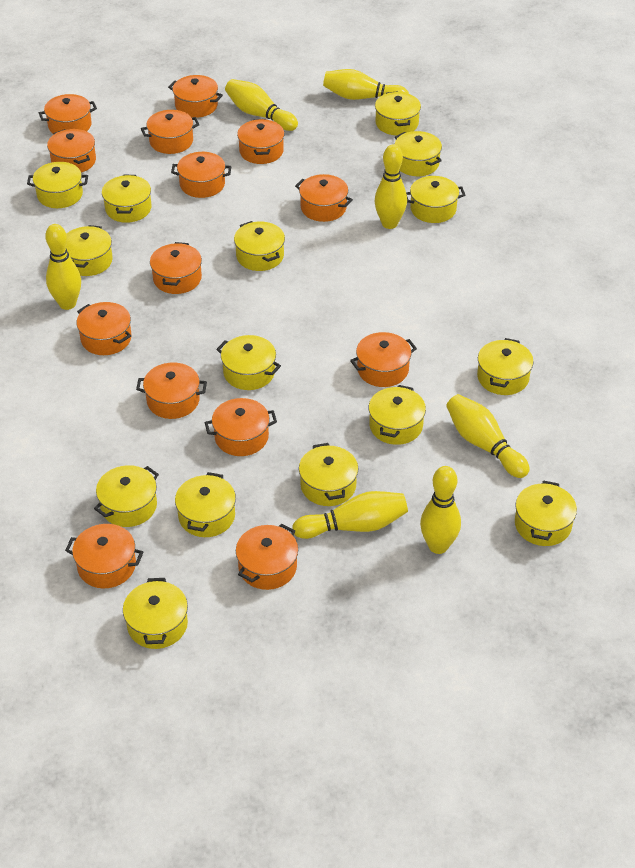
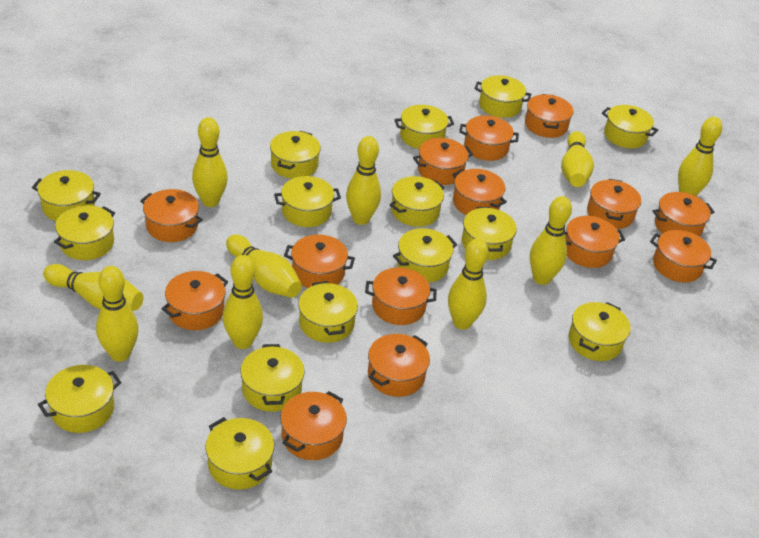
yellow bowling pin: [45,224,81,310] [225,79,298,131] [292,491,408,539] [323,69,409,100] [374,144,407,229] [420,466,461,554] [446,394,530,478] = 7 -> [43,264,143,311] [96,266,139,362] [192,117,228,207] [223,255,263,349] [226,234,302,298] [346,136,381,225] [448,238,489,330] [530,196,572,285] [561,131,594,187] [678,117,722,196] = 10

